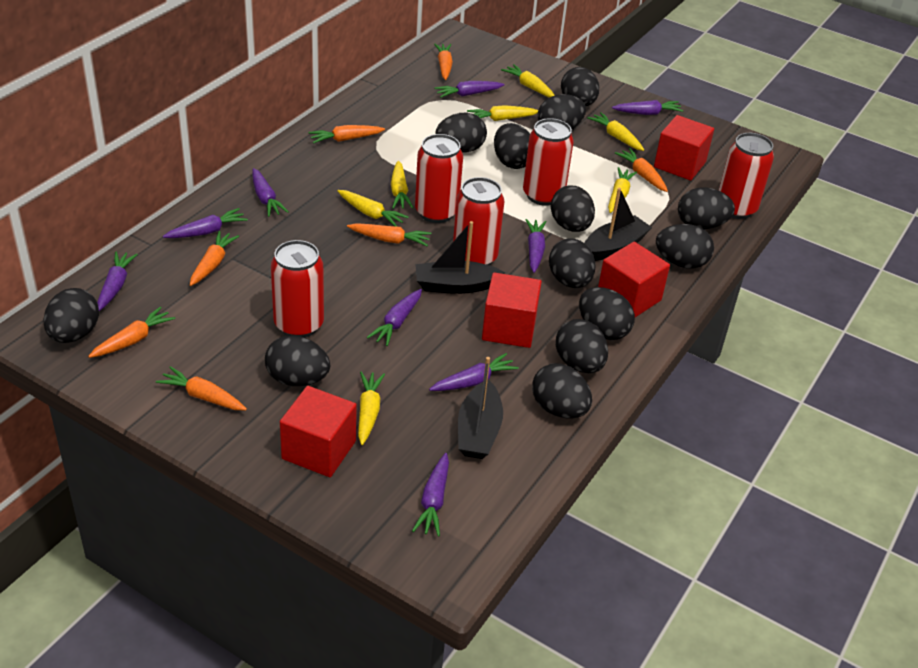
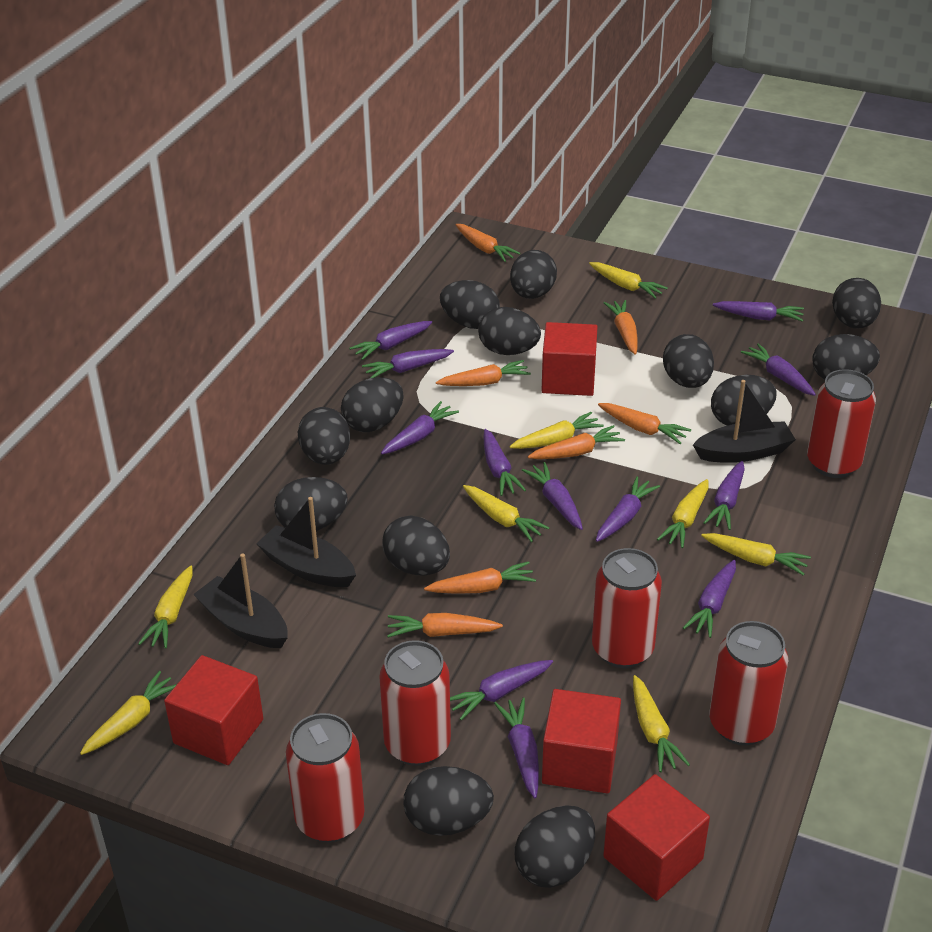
purple carrot: [97,251,138,311] [163,208,248,238] [252,168,289,217] [367,289,422,346] [412,453,449,537] [429,353,519,391] [434,81,504,98] [525,219,546,273] [612,100,683,115] = 9 -> [349,321,432,360] [362,349,454,378] [381,401,459,454] [450,660,553,720] [483,429,526,496] [494,698,539,798] [522,462,583,530] [596,476,660,542] [683,560,736,638] [703,461,745,530] [713,301,804,322] [741,343,816,396] = 12
yellow carrot: [337,190,409,227] [358,371,385,445] [391,161,413,209] [467,105,538,121] [501,64,555,98] [587,112,644,151] [608,167,637,213] = 7 -> [80,671,177,755] [138,566,193,649] [463,485,549,542] [509,412,604,449] [589,262,668,299] [633,675,690,772] [657,479,708,548] [701,533,811,576] = 8

